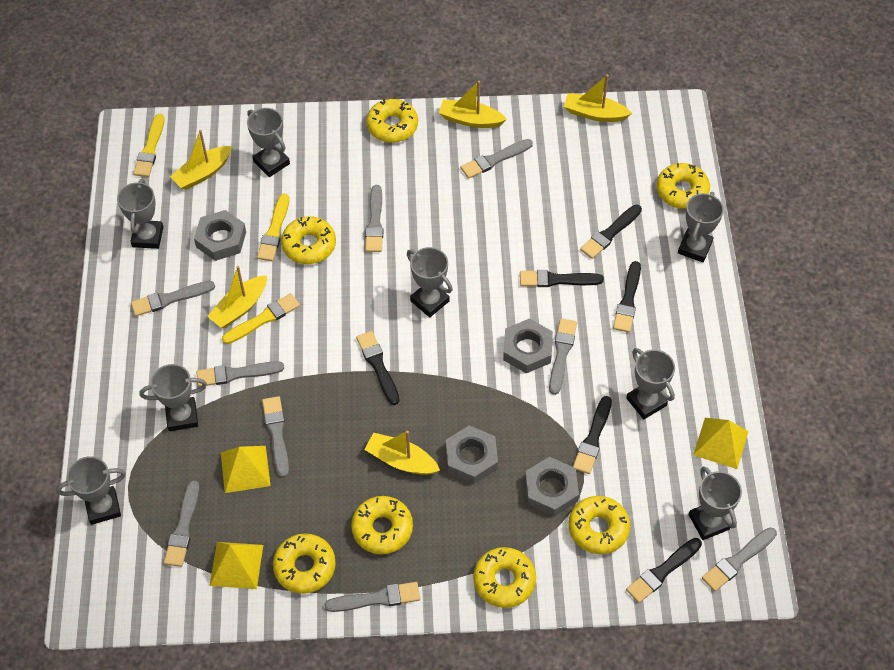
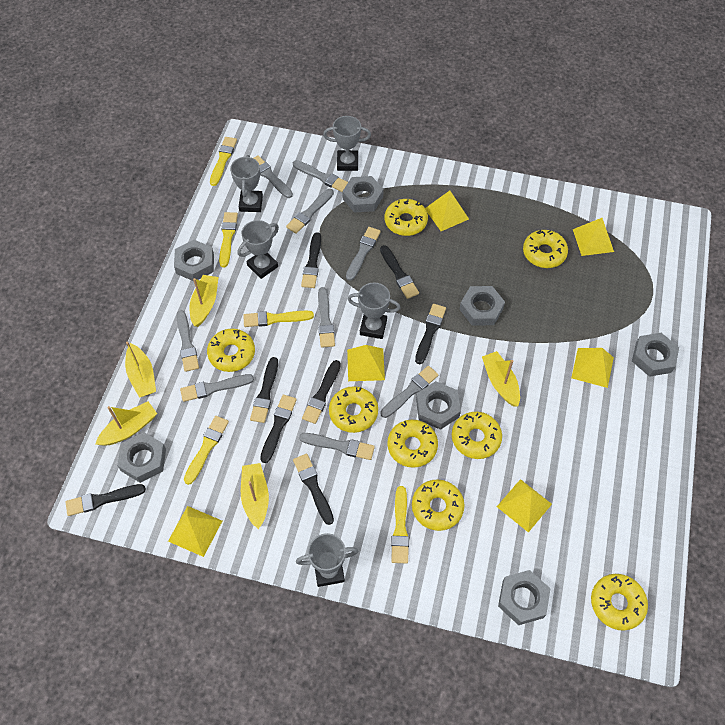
black brush: [356,331,400,405] [520,270,604,287] [573,396,612,474] [580,205,642,259] [613,261,641,333] [626,538,702,603] = 6 -> [66,484,146,516] [250,357,278,423] [260,395,297,463] [293,454,334,525] [301,232,321,288] [302,360,341,424] [380,245,419,299] [415,304,446,364] = 8
grey nut: [194,210,246,261] [446,425,498,484] [503,318,553,373] [525,457,579,516] = 4 -> [117,432,166,483] [174,240,214,281] [342,176,384,212] [416,381,461,430] [459,286,505,326] [498,570,551,625] [632,333,679,377] = 7
grey trophy: [56,456,126,525] [117,179,163,249] [140,364,207,432] [247,108,290,177] [407,247,453,317] [626,348,675,419] [678,192,724,262] [689,466,742,540] = 8 -> [230,155,263,212] [238,220,279,279] [296,533,359,587] [323,116,371,171] [347,283,401,339] = 5
yellow brush: [133,114,165,177] [222,293,300,344] [257,194,289,261] = 3 -> [184,416,229,485] [210,137,237,186] [219,212,238,267] [243,311,314,327] [391,486,409,564] = 5
yellow donut: [273,533,336,594] [281,216,336,264] [351,496,413,554] [366,99,418,143] [473,547,536,608] [569,496,630,554] [656,163,710,209] = 7 -> [207,329,255,372] [329,386,378,433] [385,199,428,236] [387,420,438,468] [412,480,465,531] [452,412,502,459] [523,230,568,268] [591,574,648,631] = 8
yellow pyramid: [210,542,263,589] [221,446,271,493] [693,418,748,469] = 3 -> [168,506,222,557] [347,345,385,381] [425,191,469,231] [497,479,552,532] [571,348,614,388] [573,218,614,256] = 6

